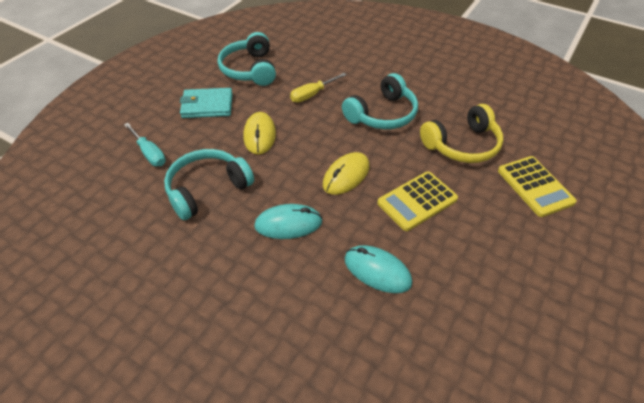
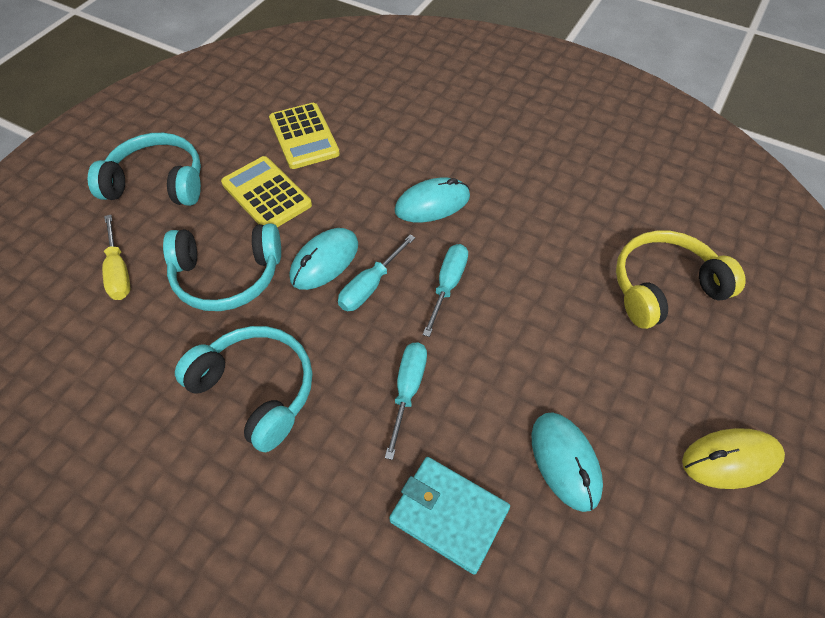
turquoise mouse: [254,204,322,239] [345,245,412,293] = 2 -> [290,228,358,290] [394,178,470,222] [532,412,603,512] = 3
turquoise screwdriver: [124,123,166,166] = 1 -> [338,234,415,311] [385,342,427,460] [423,244,468,337] = 3
yellow mouse: [244,112,276,155] [323,152,369,195] = 2 -> [682,428,785,489] = 1

